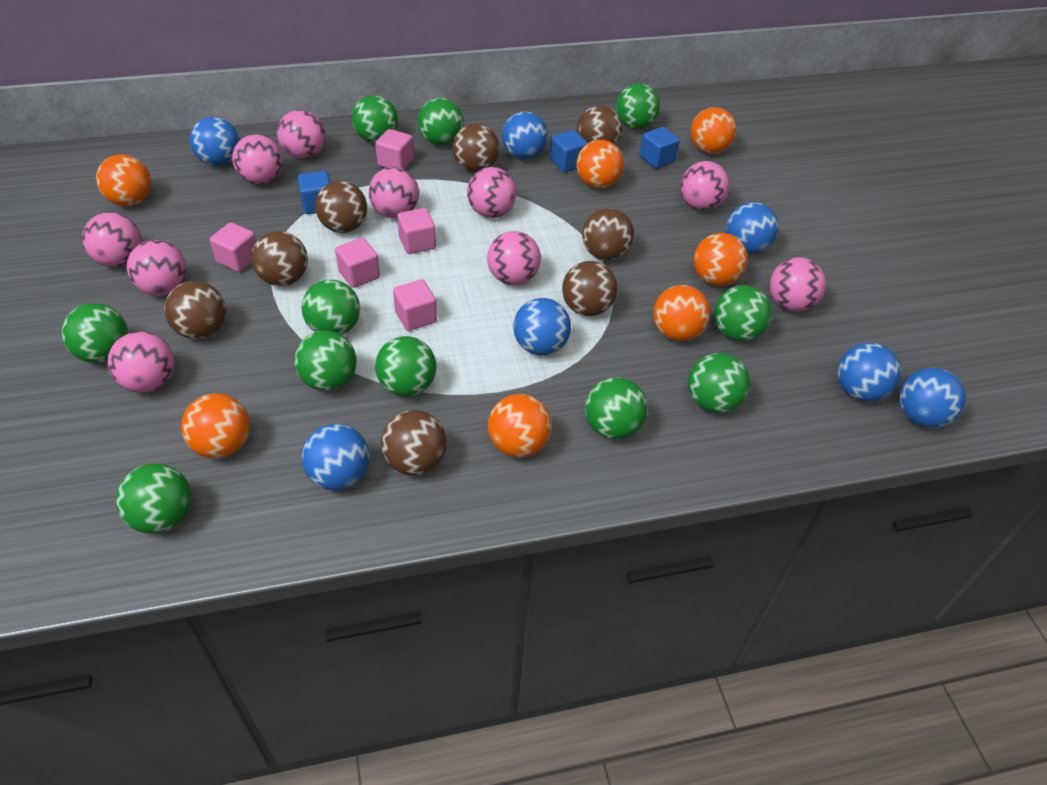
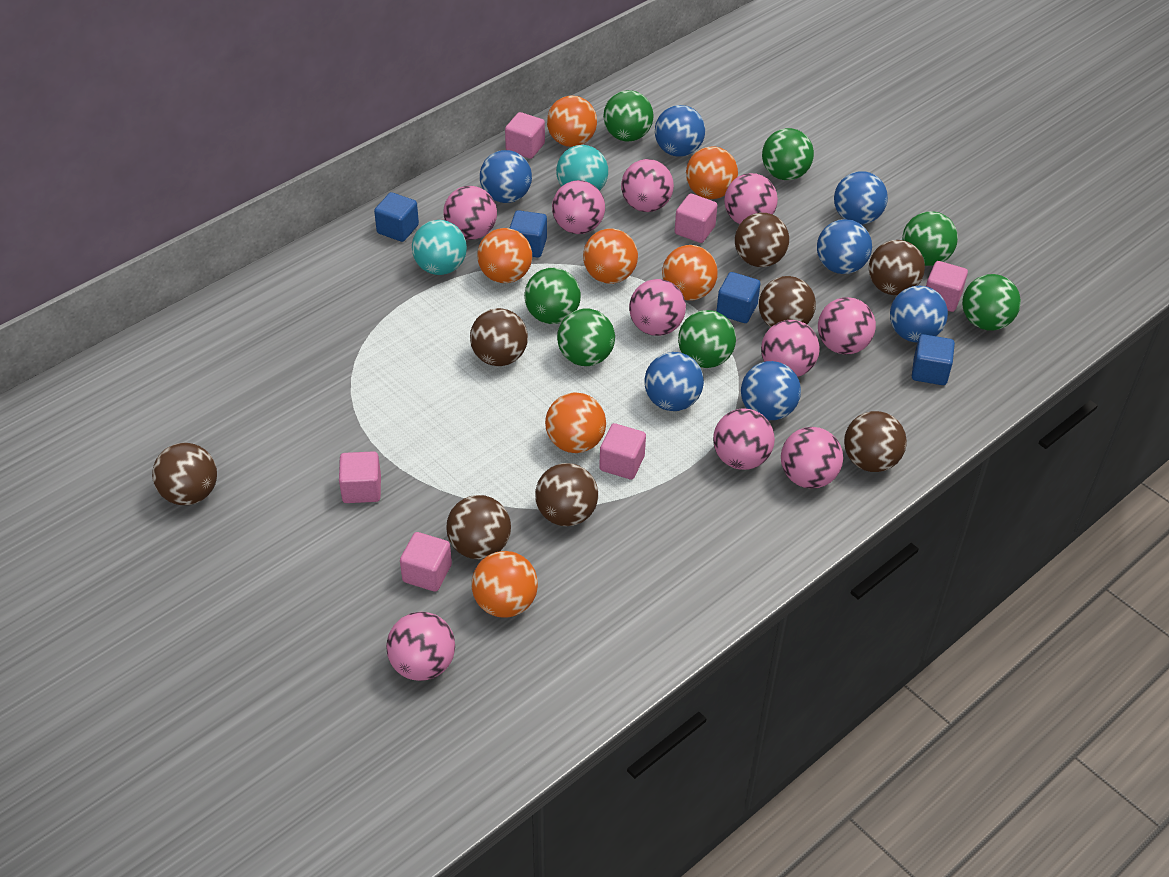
blue cube: [298,171,330,214] [550,130,588,172] [640,127,680,169] = 3 -> [374,192,419,242] [509,210,547,258] [716,272,760,323] [912,334,955,385] = 4
green ball: [62,303,128,363] [116,463,192,534] [294,330,356,391] [301,280,360,335] [352,95,398,143] [375,336,436,397] [418,98,463,145] [585,377,648,440] [616,83,660,129] [688,353,750,413] [714,285,772,341] = 11 -> [524,268,581,324] [557,308,615,366] [603,90,654,141] [678,310,736,368] [762,128,814,180] [902,211,958,266] [962,274,1021,330] = 7
pink cube: [210,222,256,272] [335,238,380,288] [375,129,414,169] [393,279,437,331] [397,208,436,254] = 5 -> [339,451,381,503] [400,532,452,592] [505,112,545,159] [599,423,646,479] [675,194,717,243] [926,261,968,312] = 6
turquoise ball: none = 0 -> [412,220,467,275] [556,145,608,191] = 2

